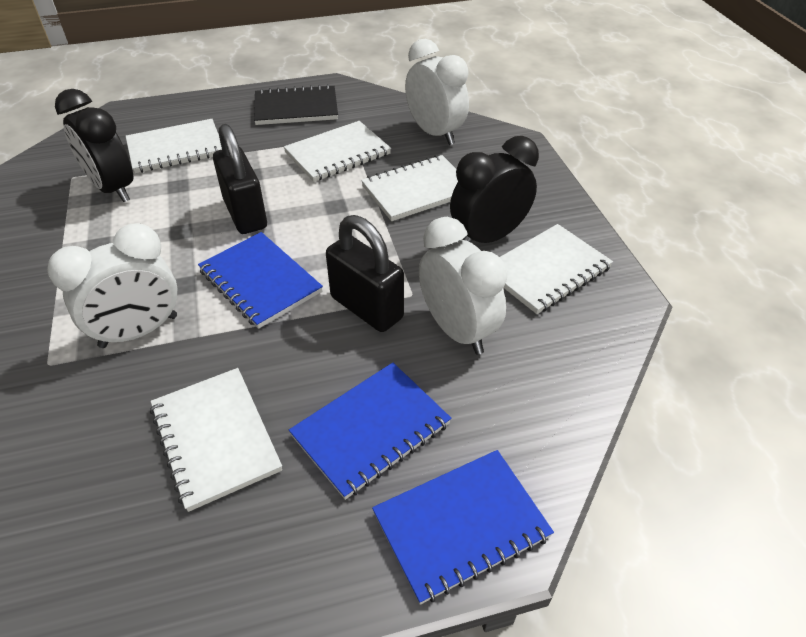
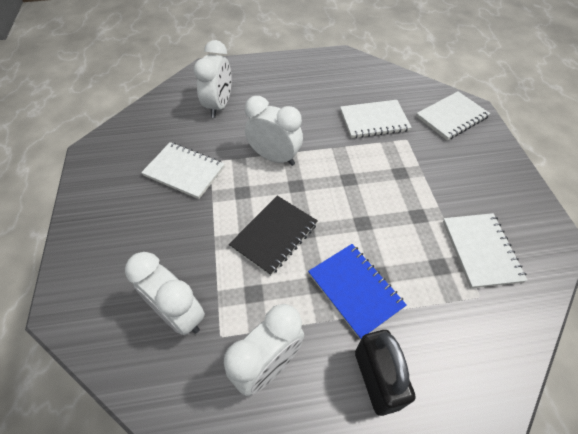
black clock: [55,89,134,202] [450,136,539,243] = 2 -> none = 0
black padlock: [213,124,267,234] [326,215,404,332] = 2 -> [355,330,416,416] = 1
blue notebook: [198,232,323,329] [289,362,451,500] [372,450,554,605] = 3 -> [308,244,407,339] = 1
white clock: [47,224,177,348] [405,39,469,145] [419,217,507,355] = 3 -> [125,252,205,335] [194,40,232,118] [224,304,304,396] [245,96,303,166] = 4
white notebook: [126,119,222,173] [150,368,282,512] [284,121,391,182] [361,155,458,221] [500,224,613,314] = 5 -> [141,142,225,199] [340,100,412,138] [416,91,490,140] [443,213,528,288] = 4

